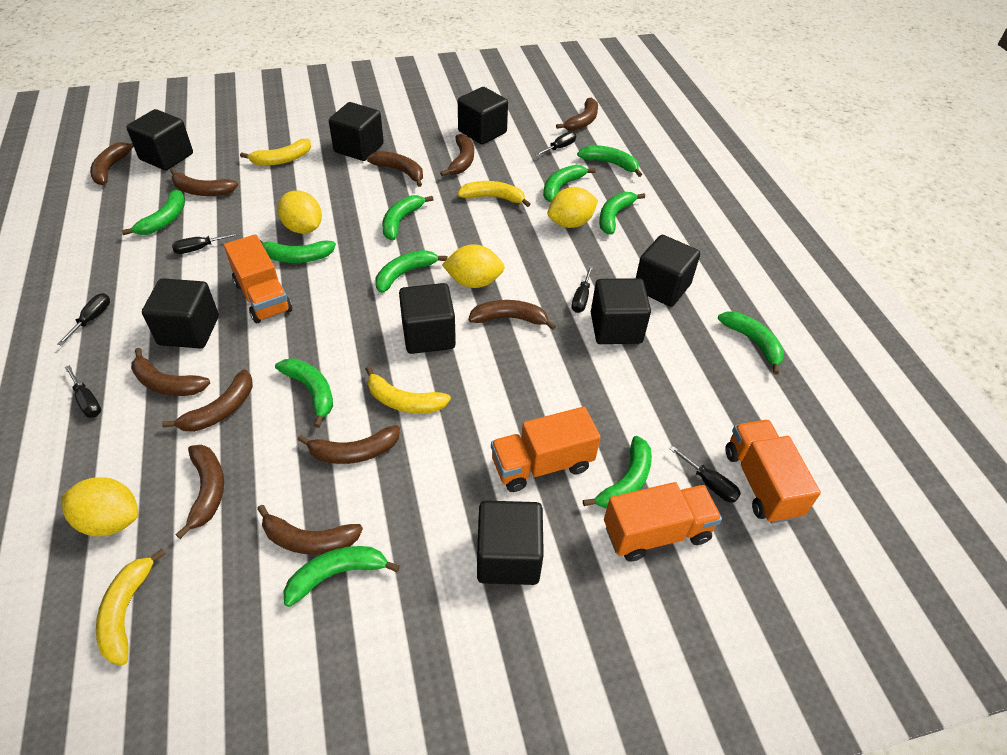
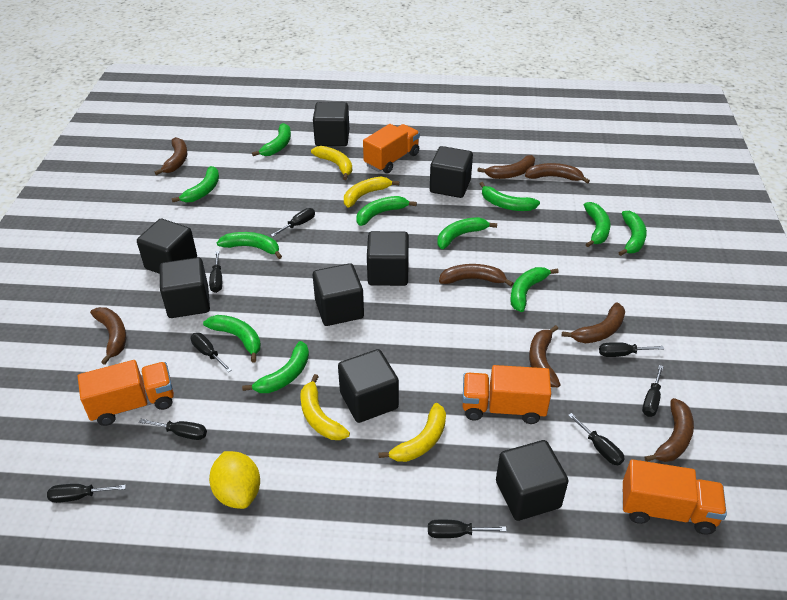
black screwdriver: [58,293,110,346] [65,365,101,418] [172,232,239,254] [535,131,576,156] [572,266,593,313] [670,446,741,503] = 6 -> [47,484,126,503] [139,419,207,440] [191,333,232,372] [209,251,222,293] [271,208,315,237] [428,520,507,538] [568,413,625,465] [599,342,664,357] [642,365,664,417] = 9
brown banana: [90,142,134,185] [131,348,210,396] [162,369,253,432] [170,169,238,196] [176,445,224,539] [257,505,363,555] [298,425,400,464] [367,151,423,187] [440,134,474,176] [468,300,556,330] [556,97,598,131] = 11 -> [90,307,126,365] [155,137,187,175] [439,264,514,287] [477,155,535,179] [525,163,590,184] [529,325,561,387] [562,302,625,343] [645,398,694,462] = 8
yellow lemon: [61,477,138,536] [278,191,322,234] [442,244,505,288] [548,187,598,228] = 4 -> [209,451,260,509] = 1

